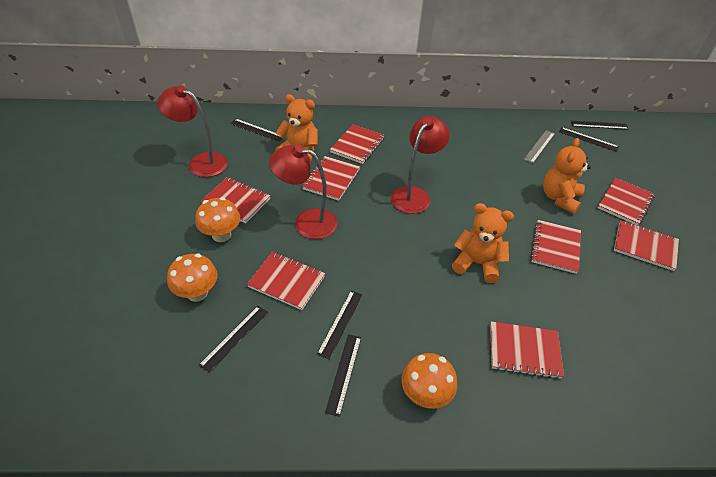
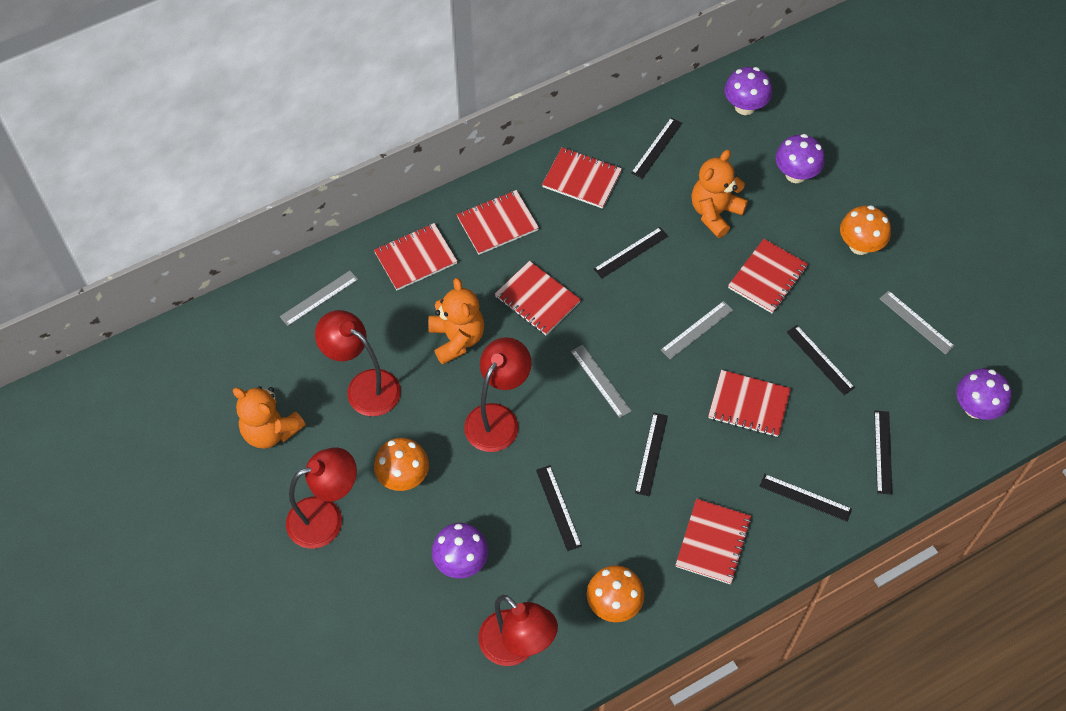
black ruler: [198,306,268,373] [230,119,282,142] [317,291,363,360] [325,334,361,417] [559,127,619,152] [571,121,629,130] = 6 -> [536,465,582,551] [594,227,668,278] [631,118,682,179] [635,413,668,497] [759,474,852,522] [786,325,855,395] [874,411,893,495] = 7
grey ruler: [524,130,555,163] = 1 -> [280,271,358,326] [571,345,631,418] [661,301,733,359] [879,291,955,355] = 4
purple mushroom: none = 0 -> [432,523,489,578] [724,67,772,115] [775,134,825,183] [956,369,1011,420] = 4
red lamp: [157,85,228,177] [269,145,337,239] [390,116,450,214] = 3 -> [286,447,357,549] [315,310,401,416] [464,337,531,452] [478,595,558,666] = 4
red notebook: [201,177,270,224] [247,252,325,310] [302,156,360,201] [330,124,385,164] [490,322,564,379] [531,220,581,274] [598,178,655,225] [614,220,679,271] = 8 -> [374,223,457,290] [457,190,539,255] [495,261,581,335] [542,147,622,209] [676,499,752,584] [708,370,791,437] [728,239,808,313] = 7

